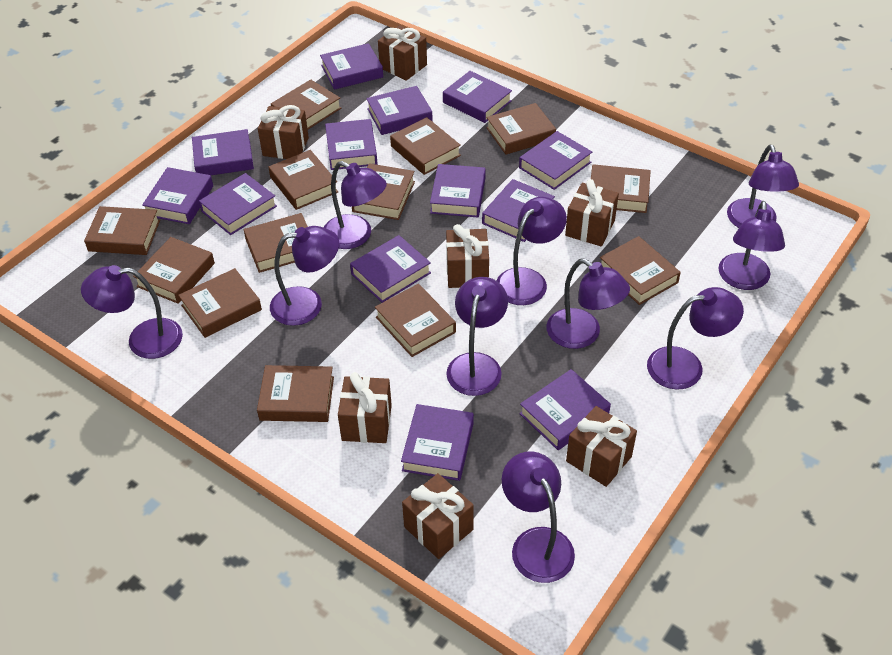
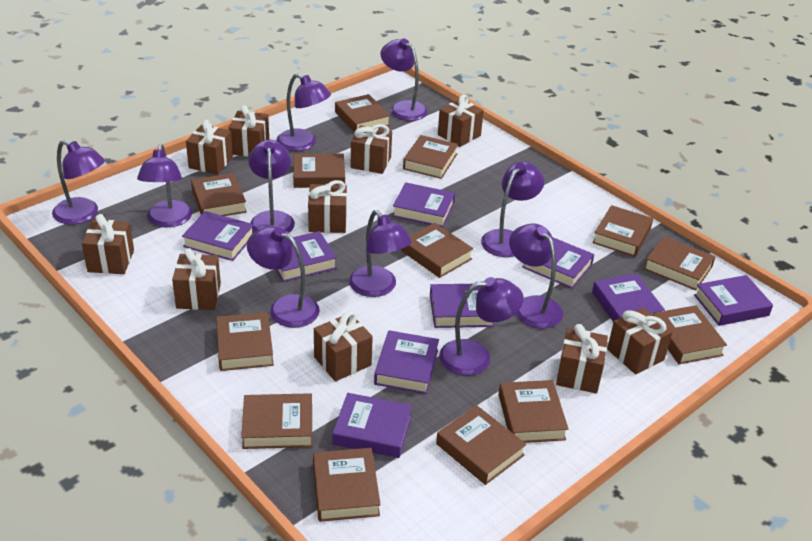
brown gift: [258,105,309,159] [338,372,392,443] [378,25,427,81] [402,473,474,559] [446,224,489,288] [565,179,619,247] [566,406,637,487] = 7 -> [82,214,134,274] [172,248,221,310] [186,120,233,175] [229,105,269,157] [308,180,347,233] [314,311,373,381] [351,124,392,174] [438,95,484,147] [556,324,608,393] [607,308,673,374] = 10
purple book: [142,167,213,224] [192,129,254,175] [199,173,277,235] [320,43,383,90] [325,119,377,170] [350,235,431,303] [366,86,433,135] [401,404,474,481] [430,164,486,218] [443,71,512,123] [482,179,555,242] [519,131,592,190] [519,369,611,450] = 13 -> [182,211,254,261] [276,231,337,282] [332,393,412,458] [374,330,439,394] [392,182,455,227] [430,284,494,328] [522,237,594,289] [592,273,665,322] [694,275,773,326] = 9

